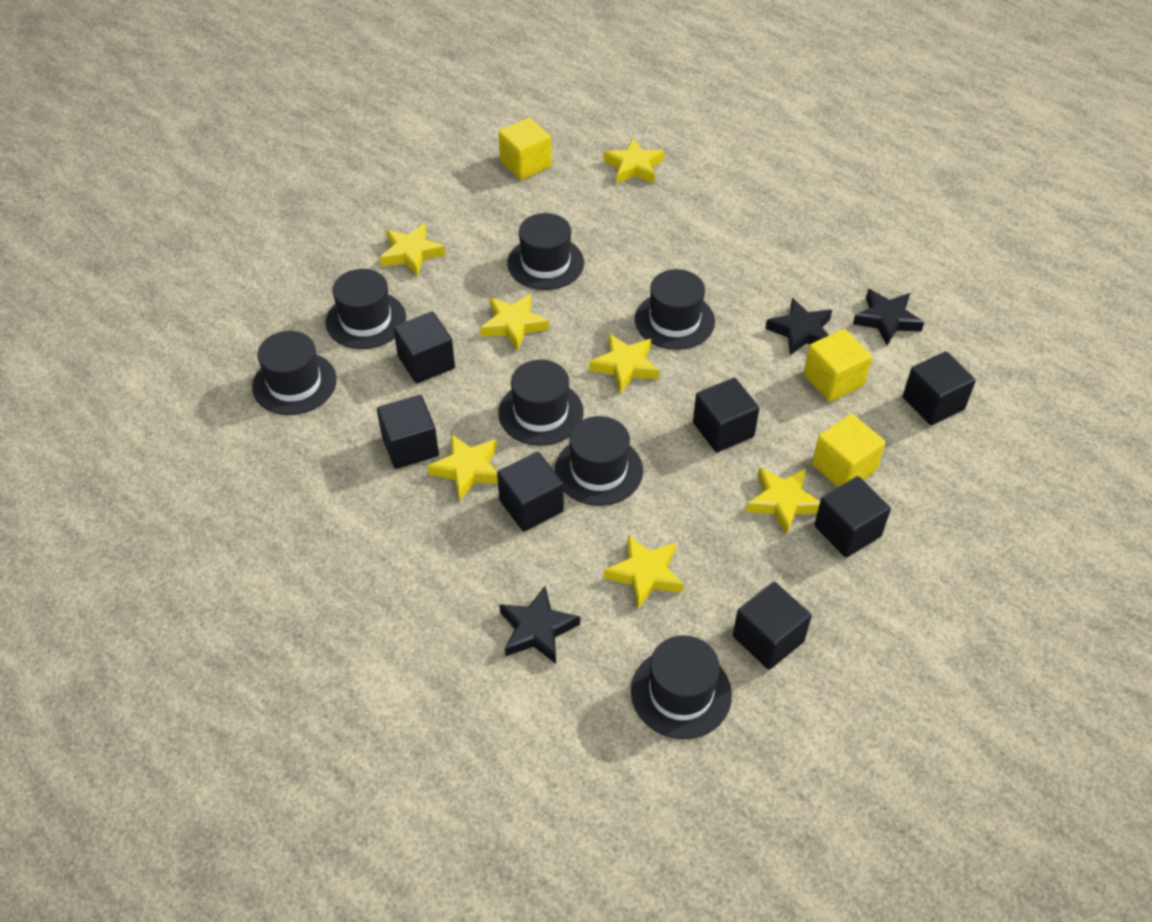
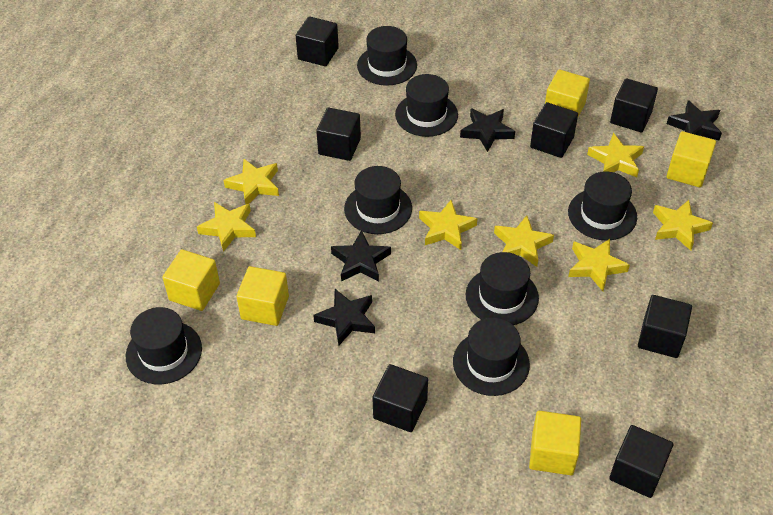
black star: [499,586,580,664] [765,298,832,355] [853,289,924,345] = 3 -> [313,289,375,346] [331,230,391,282] [460,108,515,152] [667,100,722,140] = 4
yellow cube: [498,118,552,180] [803,329,872,402] [812,414,886,487] = 3 -> [162,249,220,311] [236,266,289,326] [529,411,581,475] [545,69,590,119] [666,131,716,187] = 5

